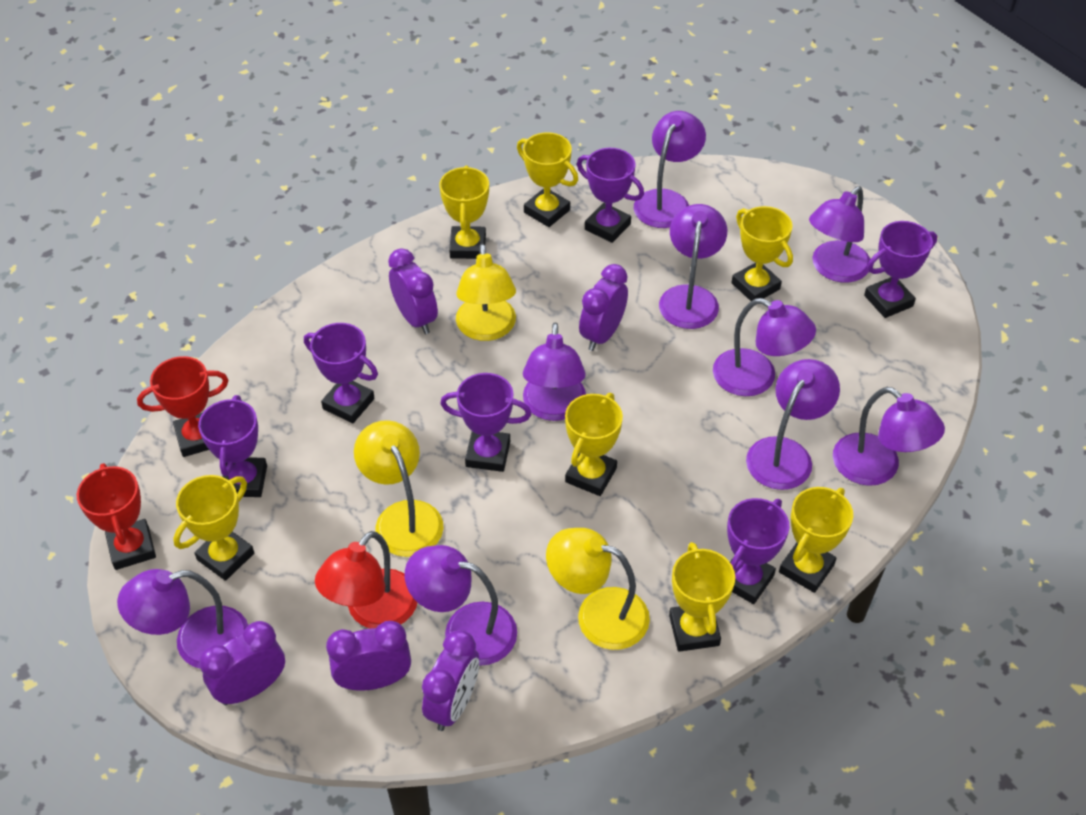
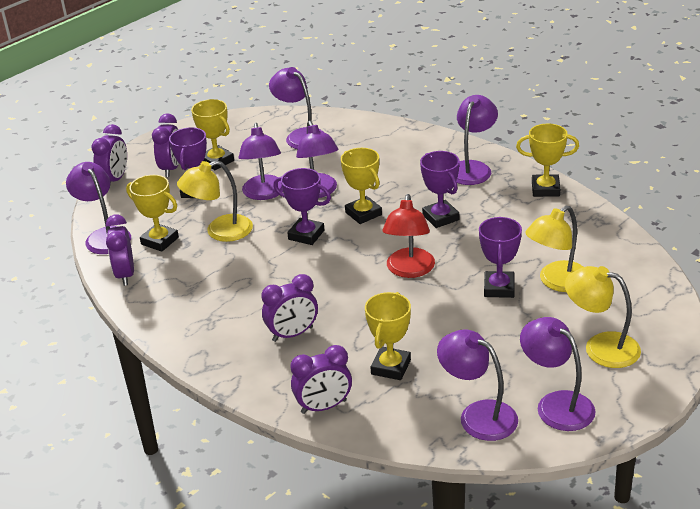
purple lamp: [117,569,248,669] [405,545,517,666] [523,322,586,421] [634,111,706,228] [659,204,727,329] [713,298,816,396] [746,359,840,490] [809,186,870,283] [833,387,945,486] = 9 -> [66,162,131,254] [239,123,283,200] [269,67,325,149] [296,121,339,198] [437,329,518,441] [456,95,498,185] [520,317,596,431] = 7
purple trophy: [198,395,267,497] [304,323,378,423] [440,373,531,472] [577,148,644,243] [727,498,789,604] [864,221,937,318] = 6 -> [169,127,207,198] [273,168,331,245] [420,151,459,228] [479,217,522,298] = 4
red trophy: [77,463,156,570] [137,356,229,457] = 2 -> none = 0
yellow trophy: [173,475,254,581] [439,166,489,259] [517,132,578,227] [565,393,623,496] [669,542,735,652] [731,206,793,301] [779,487,853,593] = 7 -> [126,175,179,252] [191,99,234,170] [341,148,382,224] [365,292,411,380] [516,123,579,197] = 5

